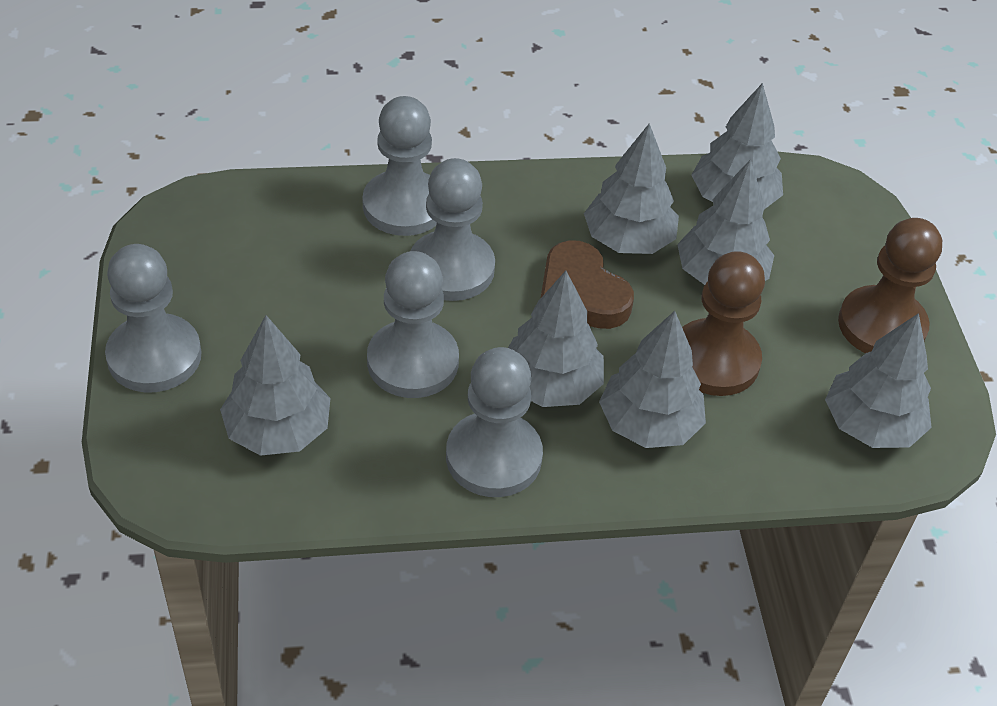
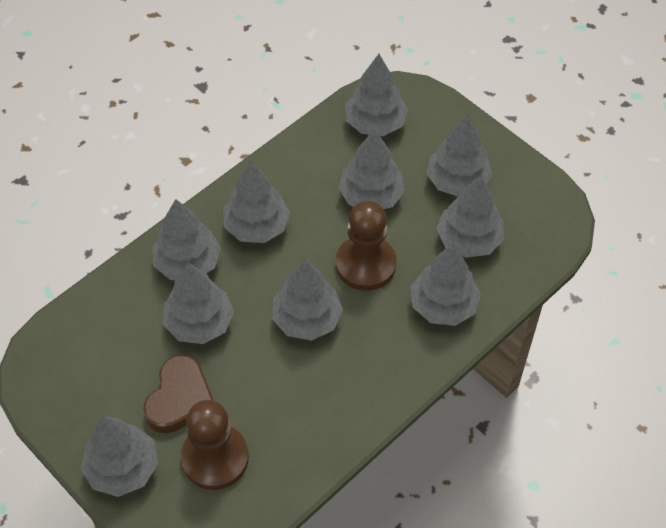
grey pawn: [105,244,201,393] [362,96,437,236] [367,251,459,398] [411,158,495,301] [446,347,543,497] = 5 -> none = 0
grey tree: [220,315,331,456] [508,271,604,407] [584,124,679,254] [599,311,706,448] [677,159,774,285] [691,83,783,209] [825,313,932,448] = 7 -> [81,416,158,497] [152,199,221,280] [163,262,234,344] [223,161,290,243] [272,258,343,341] [338,129,405,209] [345,54,408,136] [410,244,481,326] [426,114,493,197] [436,175,504,258] = 10

